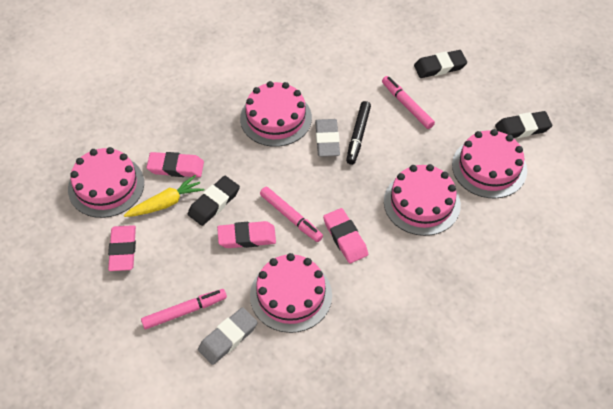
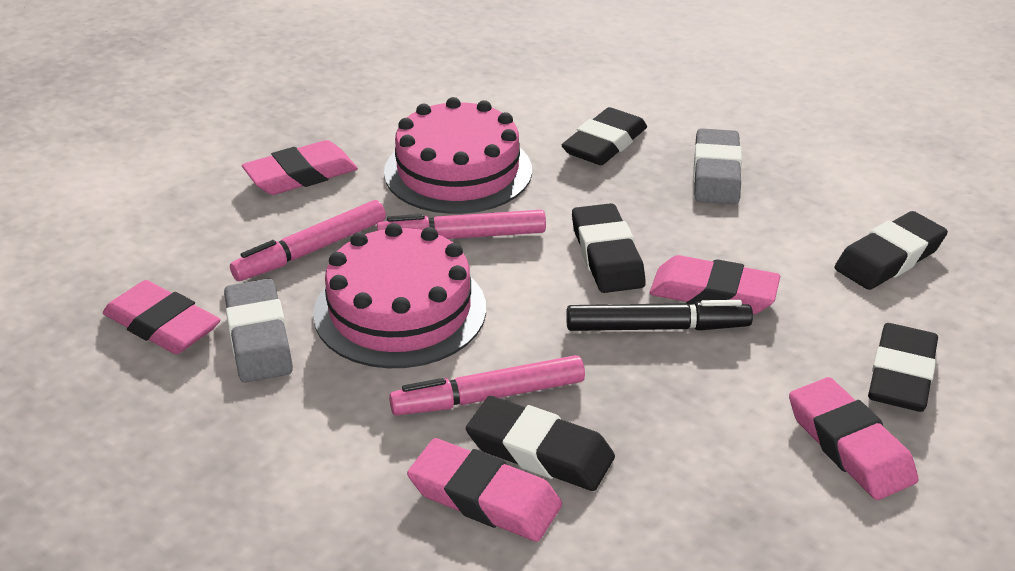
black eraser: [188,176,240,226] [414,50,467,78] [495,111,552,138] = 3 -> [466,396,615,491] [562,107,647,165] [572,203,646,293] [835,211,948,290] [868,323,938,412] = 5
pink cake: [68,147,144,218] [240,81,312,147] [250,253,332,333] [384,164,461,236] [452,129,527,198] = 5 -> [313,223,486,368] [384,97,532,214] = 2
pink eraser: [108,225,136,271] [147,152,204,177] [217,221,276,248] [323,208,368,263] = 4 -> [103,280,221,354] [242,140,358,195] [407,438,562,542] [650,255,780,314] [789,377,918,500] = 5
yellow carrot: [124,175,205,217] = 1 -> none = 0

